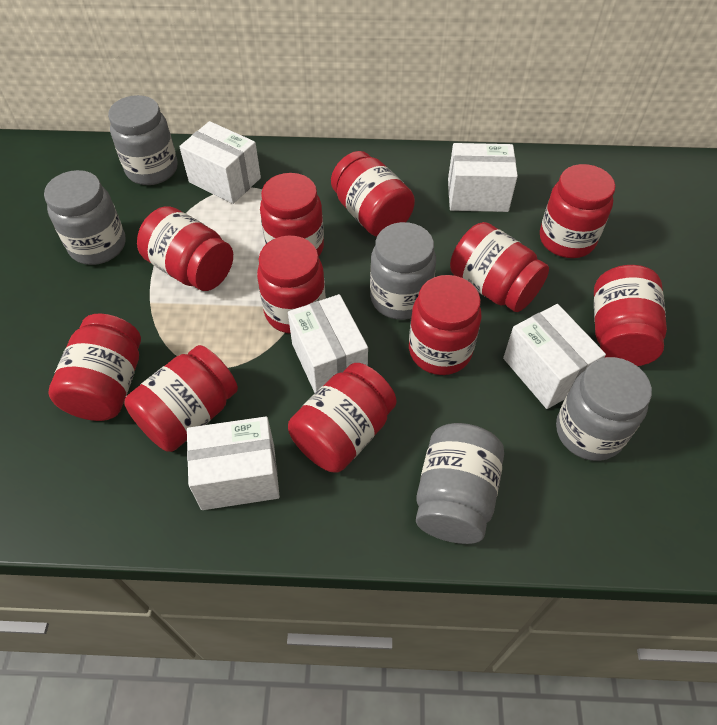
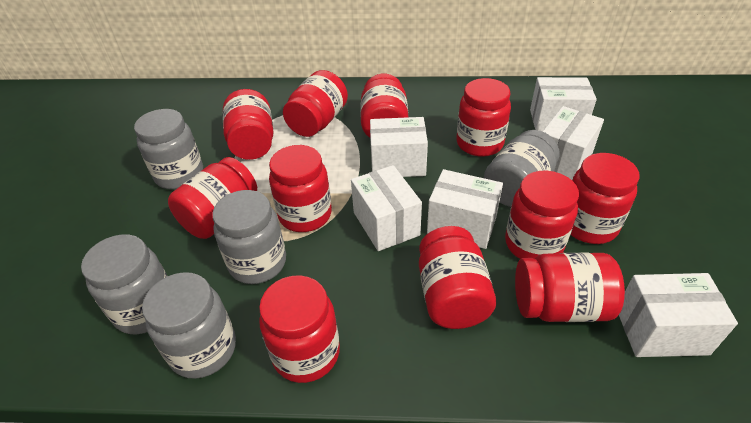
white box: [179,121,261,204] [187,416,280,510] [288,294,368,393] [448,143,518,212] [503,304,606,409] = 5 -> [351,165,422,251] [370,117,428,177] [427,169,503,249] [530,77,597,132] [543,106,604,180] [619,273,738,357] = 6

